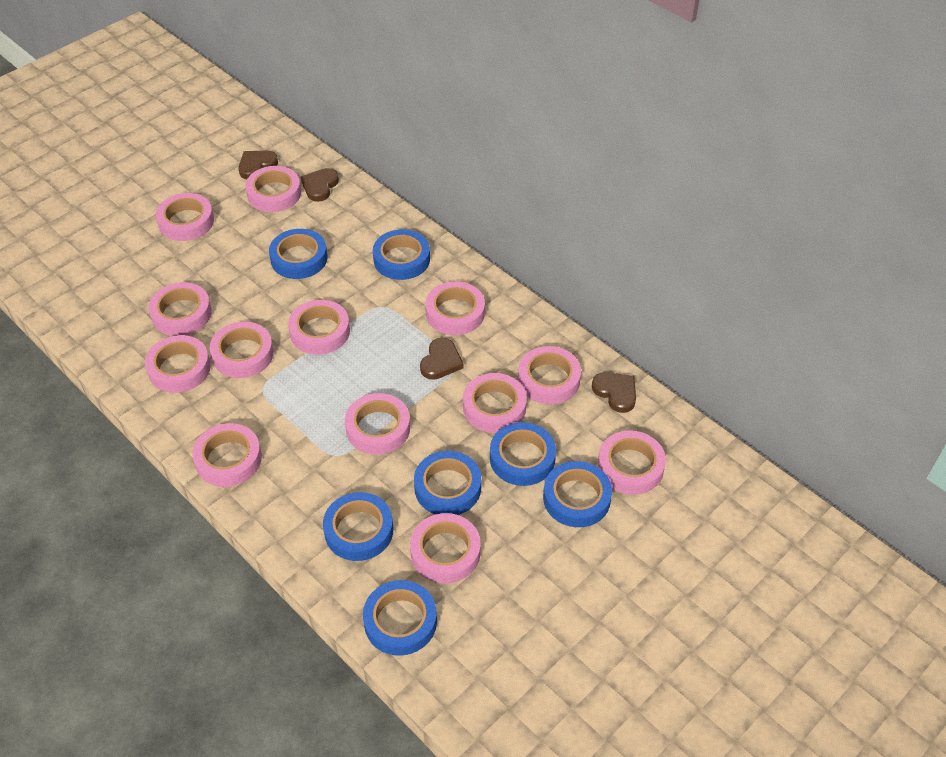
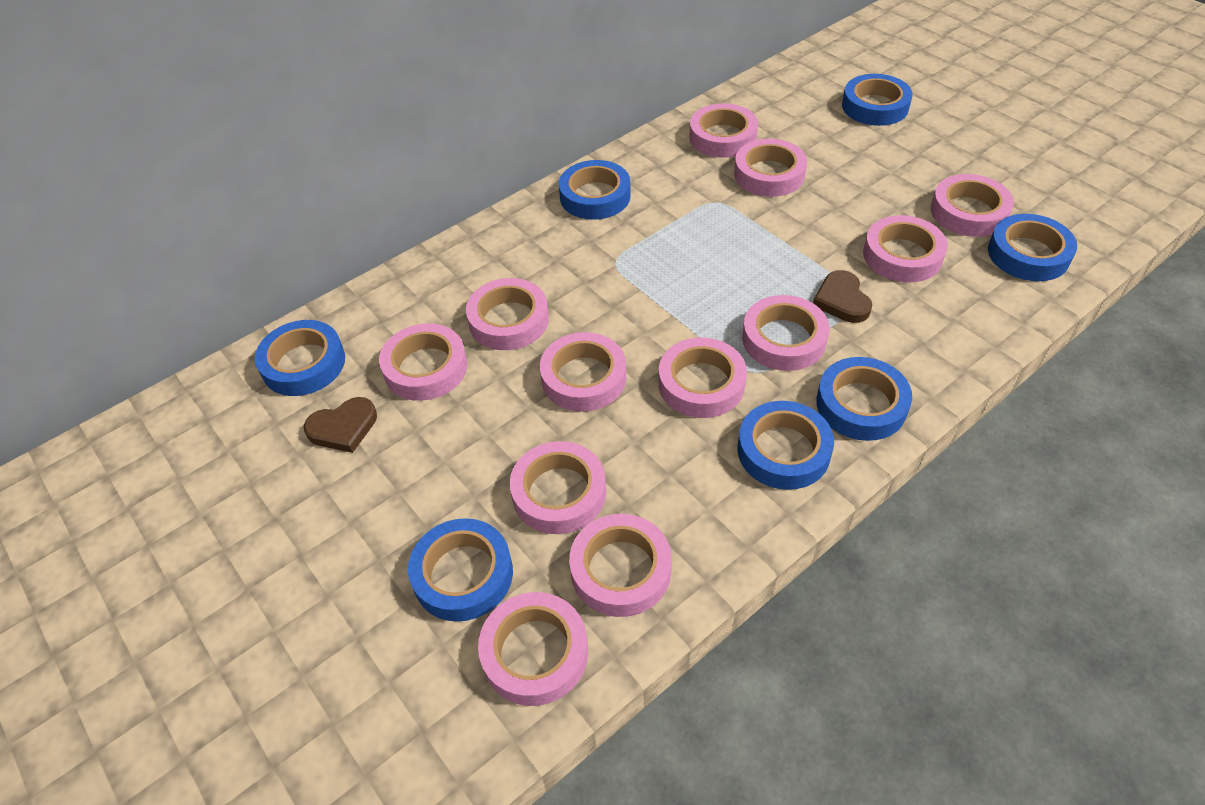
brown heart: [238,150,278,179] [301,168,339,202] [420,338,463,380] [592,372,636,413] = 4 -> [304,397,377,453] [813,270,872,323] = 2
pink tape: [145,335,211,393] [149,282,212,336] [156,193,214,241] [192,423,262,487] [210,321,274,378] [245,166,301,212] [288,300,350,355] [345,393,410,455] [410,513,481,583] [426,281,485,335] [463,373,527,433] [518,346,581,404] [598,430,666,495] = 13 -> [379,323,467,401] [466,278,549,350] [478,592,588,706] [509,441,606,534] [540,332,626,412] [569,514,672,617] [659,338,747,418] [689,103,758,158] [734,138,807,197] [742,295,830,371] [863,215,948,283] [931,174,1014,237] = 12

